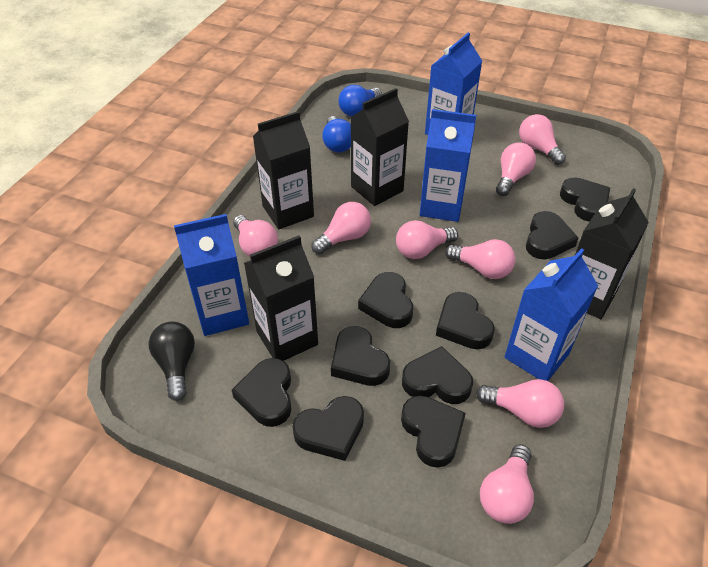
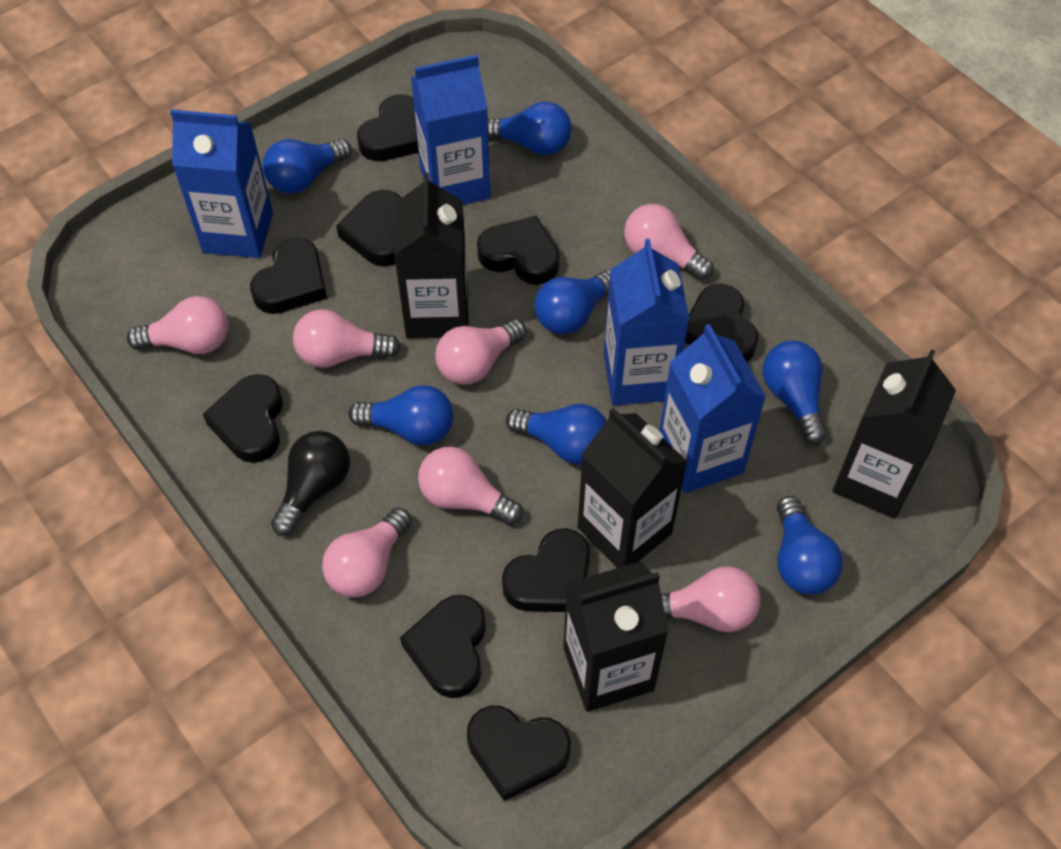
blue light bulb: [322,116,351,152] [338,85,382,117] = 2 -> [263,139,351,194] [349,385,454,445] [488,102,572,155] [506,404,606,465] [534,270,610,334] [763,341,827,445] [777,496,843,595] = 7
pink light bulb: [233,215,278,256] [311,202,371,254] [396,220,458,259] [445,239,516,279] [476,379,564,428] [480,444,534,524] [496,142,536,196] [519,114,566,165] = 8 -> [127,296,229,354] [293,309,401,368] [322,507,412,597] [418,447,523,525] [435,319,526,385] [624,204,714,280] [661,566,760,632] = 7

